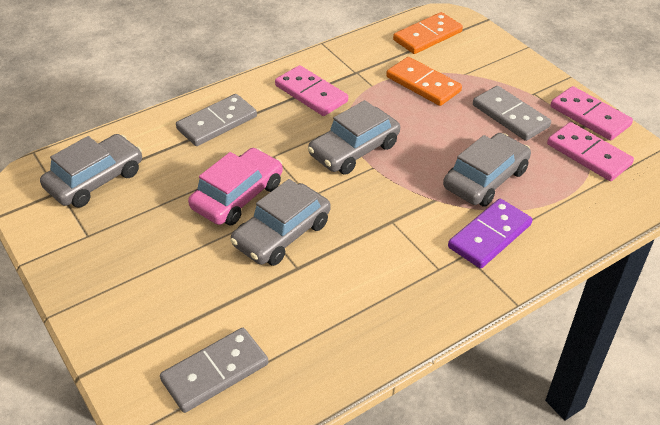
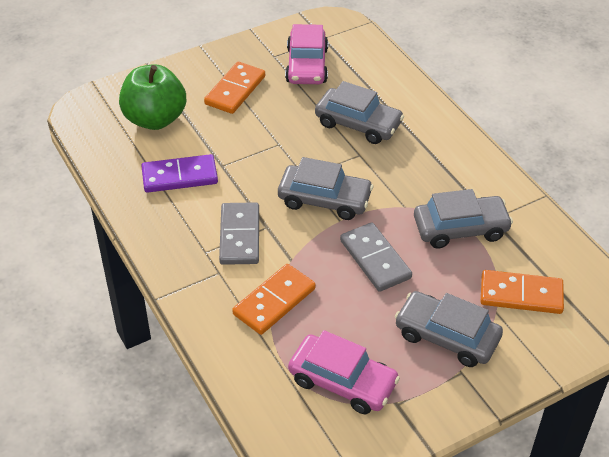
green apple: none = 0 -> [119,64,186,130] = 1
grey domino: [160,328,268,413] [176,94,257,146] [473,86,551,141] = 3 -> [219,202,259,265] [340,222,412,292] = 2
orange domino: [386,57,462,106] [393,12,463,54] = 2 -> [204,62,265,114] [232,264,316,335] [481,270,564,314] = 3
pink car: [188,148,283,225] = 1 -> [285,24,328,84] [288,330,400,414] = 2
pink domino: [275,65,348,116] [547,122,634,181] [551,86,633,140] = 3 -> none = 0

